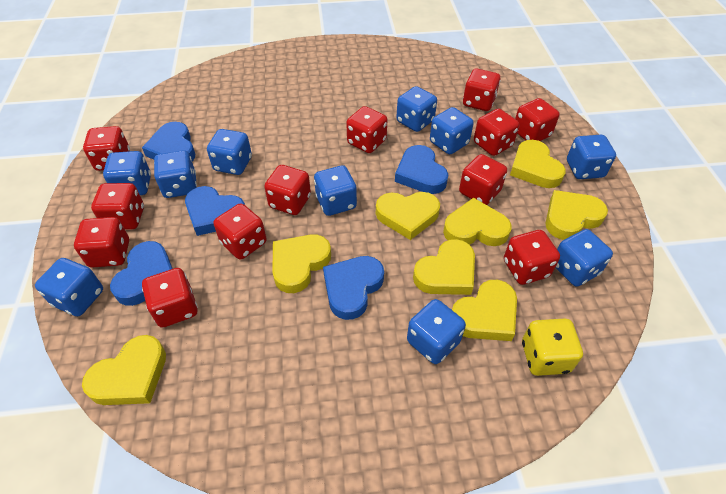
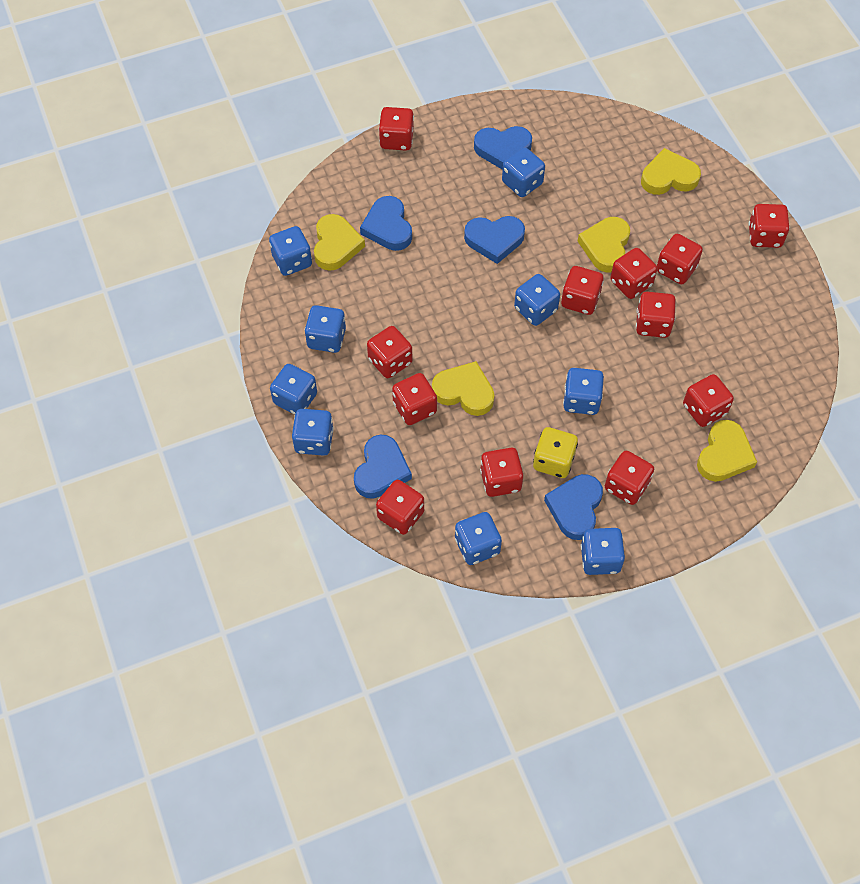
blue dice: [35,258,103,316] [103,151,151,195] [154,150,197,198] [207,129,252,175] [314,165,357,216] [396,86,437,132] [407,299,466,364] [430,107,474,154] [555,229,613,287] [567,135,616,179] = 10 -> [269,226,312,276] [270,364,317,415] [292,409,334,456] [305,305,346,353] [455,512,502,565] [502,148,545,197] [514,274,560,326] [563,368,604,415] [581,528,625,575] = 9
yellow heart: [82,335,166,405] [272,234,331,293] [376,192,440,240] [413,239,475,295] [443,198,512,246] [452,280,517,341] [510,140,566,188] [546,190,608,240] = 8 -> [314,214,365,271] [432,361,494,416] [578,217,630,273] [641,148,701,195] [697,420,757,482] = 5

